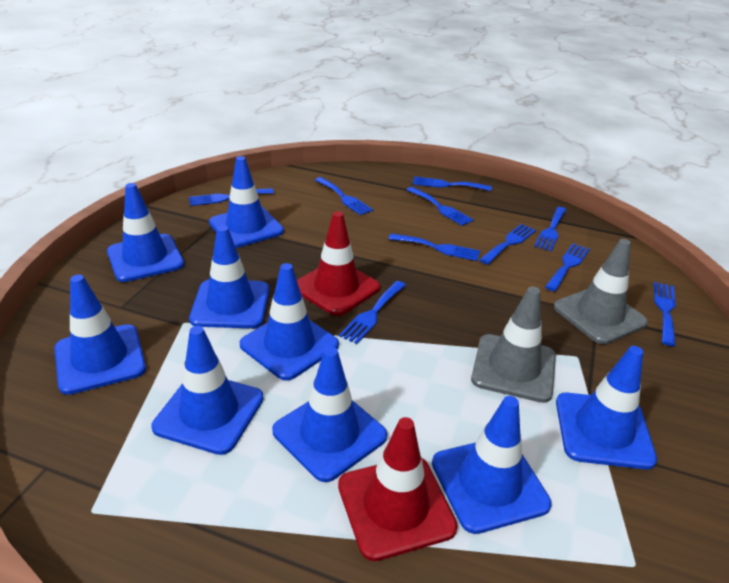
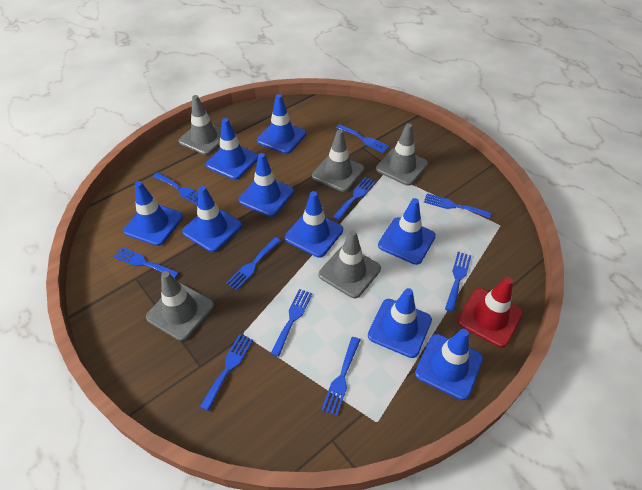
grey traffic cone: [471,286,556,403] [554,239,648,344] = 2 -> [146,271,214,341] [179,95,221,155] [312,129,364,192] [319,230,381,298] [376,123,428,186] = 5
red traffic cone: [297,211,380,316] [338,417,458,561] = 2 -> [457,277,523,348] = 1

